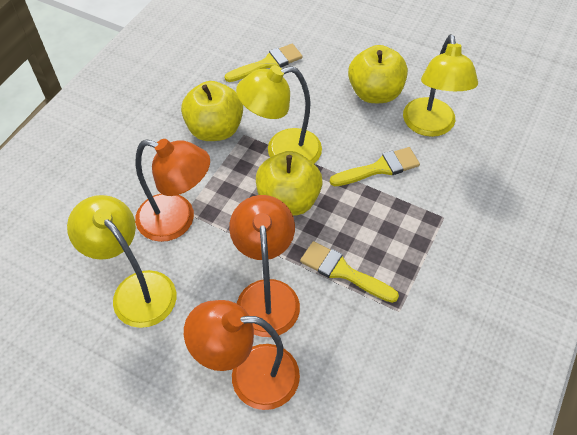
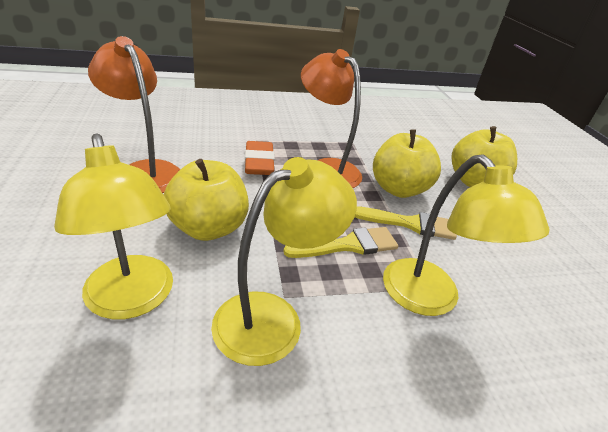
orange eraser: none = 0 -> [245,141,275,175] = 1
orange lamp: [135,139,210,242] [184,300,300,410] [229,195,300,337] = 3 -> [88,36,180,193] [301,49,362,188] = 2
yellow brush: [225,44,303,82] [300,241,399,303] [330,147,420,186] = 3 -> [283,227,398,258] [355,206,457,240] = 2

